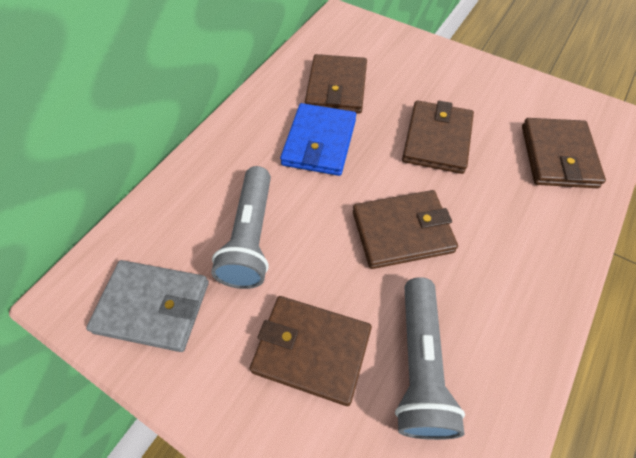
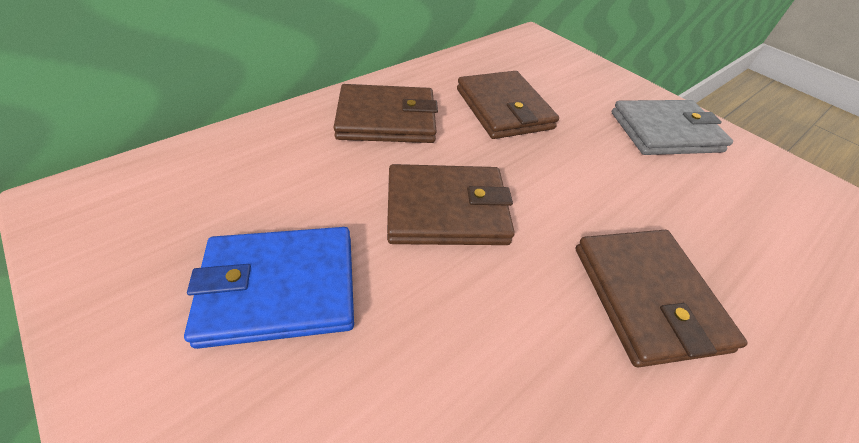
brown wallet: [250,296,372,406] [305,54,367,114] [353,190,458,269] [402,100,474,174] [522,118,606,188] = 5 -> [333,84,438,143] [387,164,515,245] [457,71,559,139] [576,230,748,367] = 4
grey flashlight: [211,166,271,289] [395,277,465,440] = 2 -> none = 0

